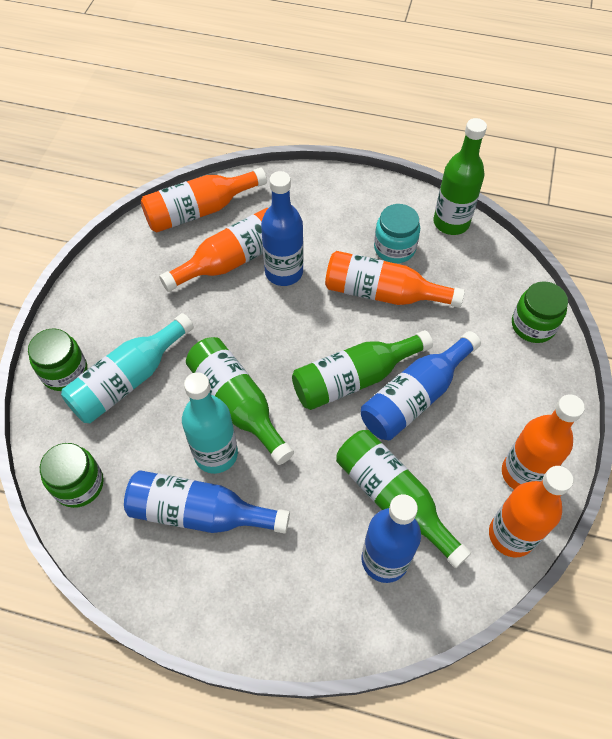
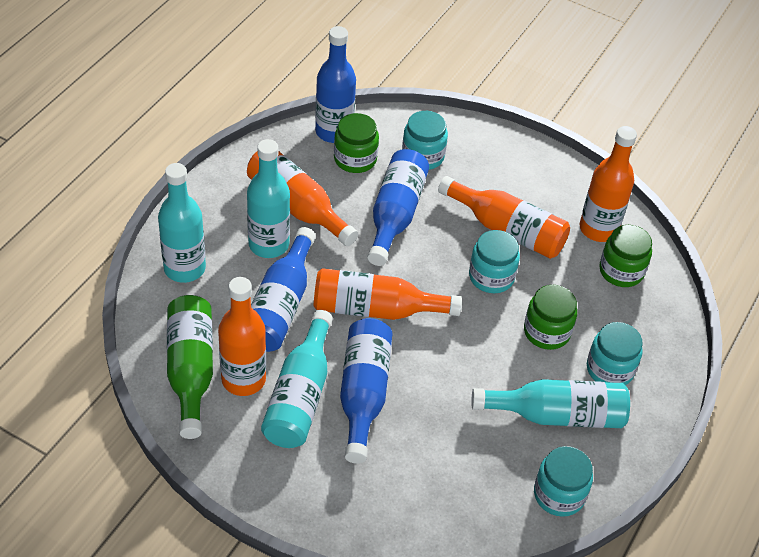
green bottle: [186,337,294,465] [292,330,433,410] [336,430,471,569] [433,118,487,235] = 4 -> [167,295,213,439] = 1
turquoise bottle: [61,313,194,423] [182,372,238,474] = 2 -> [158,163,206,283] [247,139,290,258] [261,310,333,448] [471,379,630,428] = 4
turquoise jar: [374,204,420,263] = 1 -> [402,111,448,170] [469,230,520,293] [534,446,593,517] [587,322,643,385] = 4

